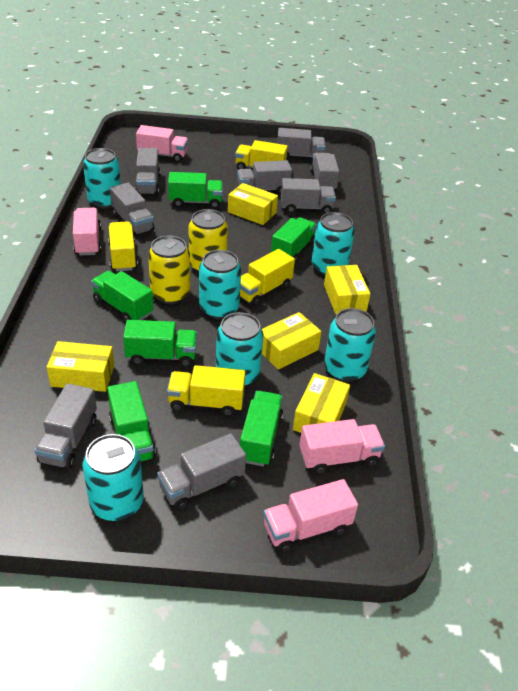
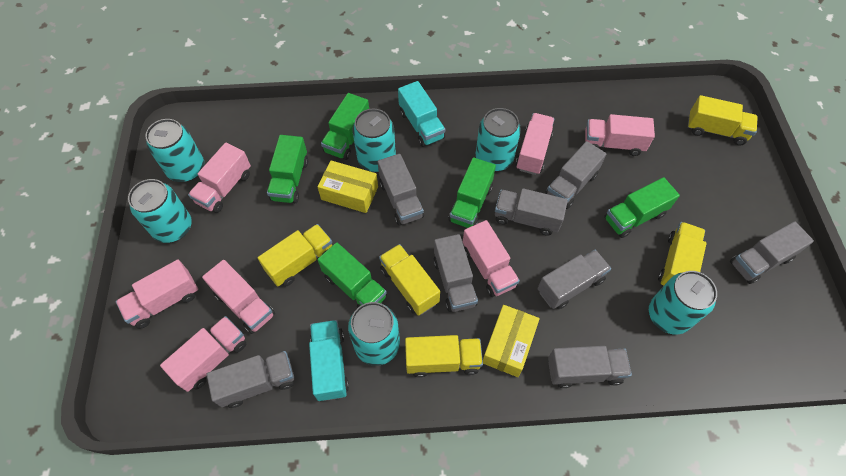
green truck: [91,271,153,322] [107,381,156,461] [123,320,197,367] [168,172,223,208] [240,391,283,467] [271,217,317,264] = 6 -> [267,135,308,203] [317,242,387,308] [321,93,369,160] [448,157,496,228] [604,177,680,238] = 5
pink truck: [73,208,101,256] [136,125,188,162] [263,479,358,553] [299,419,385,474] = 4 -> [116,260,198,329] [160,316,246,392] [188,143,251,213] [202,260,275,334] [463,220,520,297] [516,113,555,175] [585,114,655,156] = 7
turquoise truck: none = 0 -> [309,320,349,401] [398,81,445,147] = 2
yellow box: [47,341,114,392] [228,183,278,225] [262,312,322,370] [293,373,350,433] [324,265,370,314] = 5 -> [317,160,378,213] [483,305,540,377] = 2
yellow can: [148,235,190,304] [189,209,228,273] = 2 -> none = 0
yellow truck: [108,221,138,271] [167,365,245,416] [235,140,288,170] [240,249,295,306] = 4 -> [258,224,332,287] [379,244,440,316] [405,335,483,378] [658,222,707,286] [688,95,758,145] = 5

